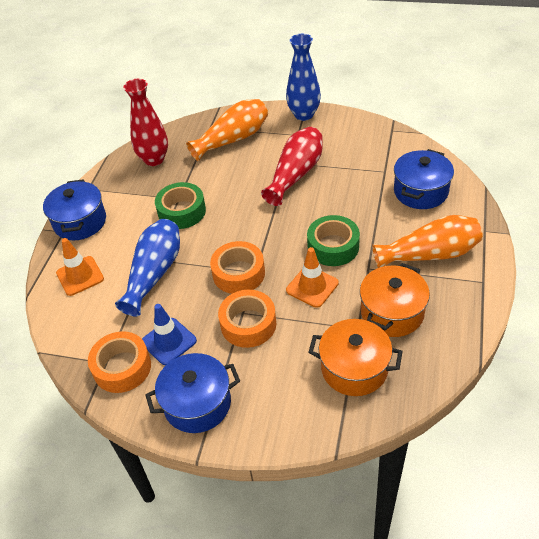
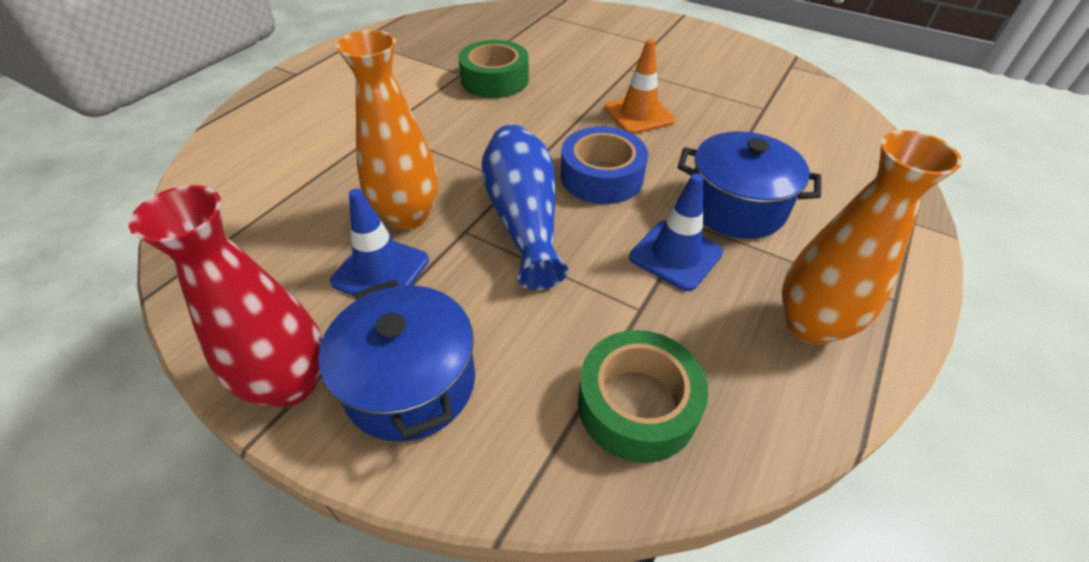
blue pot: [43,179,106,240] [145,353,240,433] [394,149,454,209] = 3 -> [318,279,475,441] [678,131,821,239] = 2
blue tape: none = 0 -> [561,127,648,204] = 1
blue traffic cone: [142,304,197,365] = 1 -> [330,189,429,297] [629,173,723,291] = 2
blue vase: [115,219,180,317] [286,34,321,121] = 2 -> [482,124,568,290] = 1
orange pot: [308,319,403,396] [360,263,430,337] = 2 -> none = 0
orange tape: [88,331,151,393] [210,241,265,294] [218,290,277,348] = 3 -> none = 0
orange traffic cone: [56,238,104,296] [286,247,339,308] = 2 -> [604,39,675,134] = 1
red vase: [123,79,168,166] [261,127,323,206] = 2 -> [129,185,322,407] = 1

